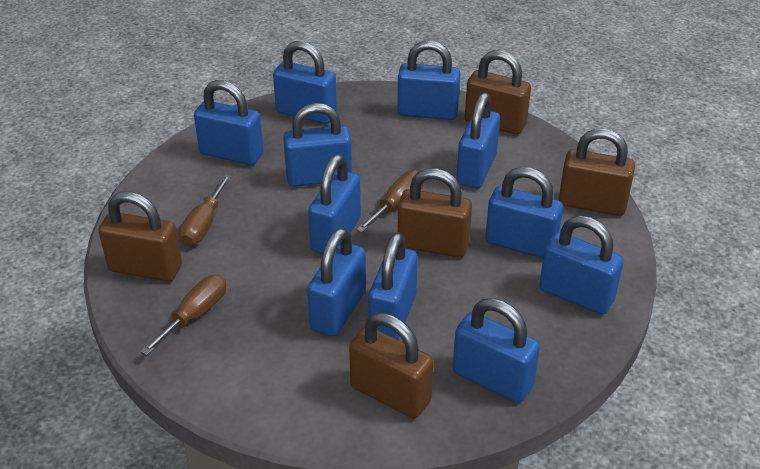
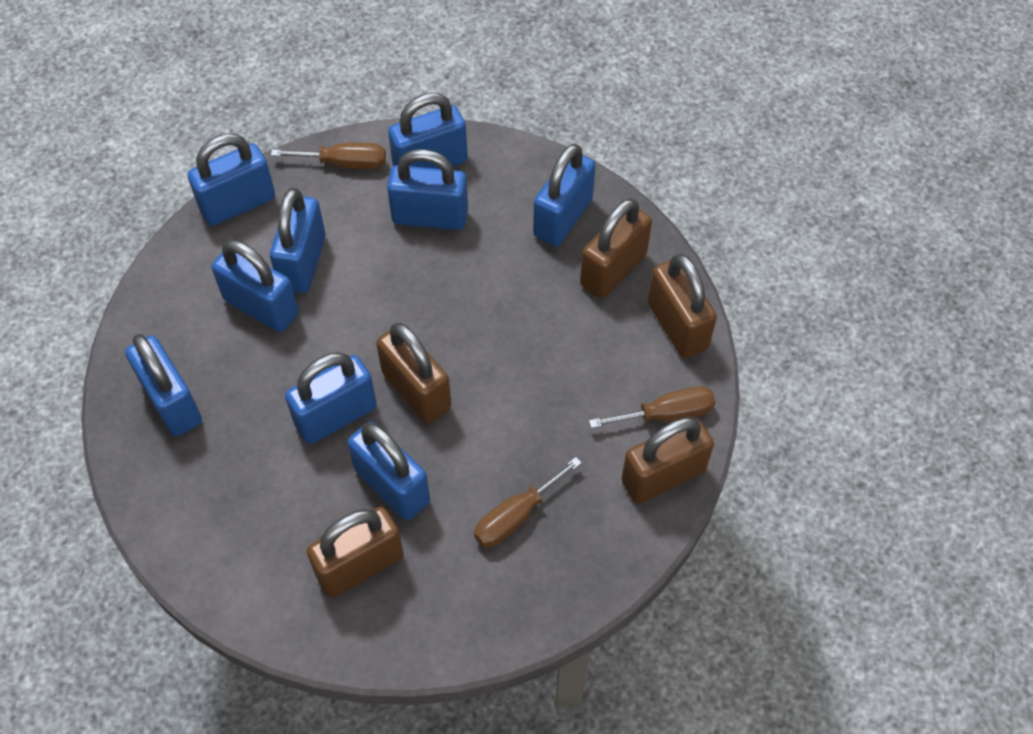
blue padlock: [194,80,263,165] [273,41,337,124] [283,103,352,187] [307,228,366,337] [308,154,361,254] [368,232,418,340] [397,40,460,120] [453,298,540,403] [457,93,500,188] [485,167,563,258] [539,216,624,314] = 11 -> [125,334,202,436] [187,133,275,226] [212,240,299,332] [270,188,326,293] [285,352,377,444] [347,421,430,520] [387,149,468,230] [388,93,468,169] [533,143,596,246] = 9

